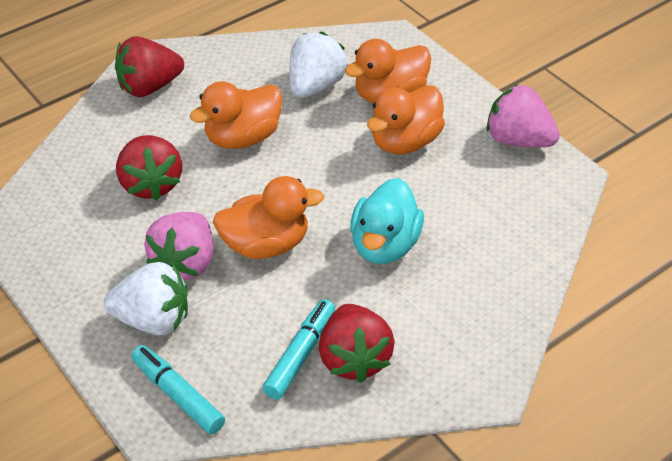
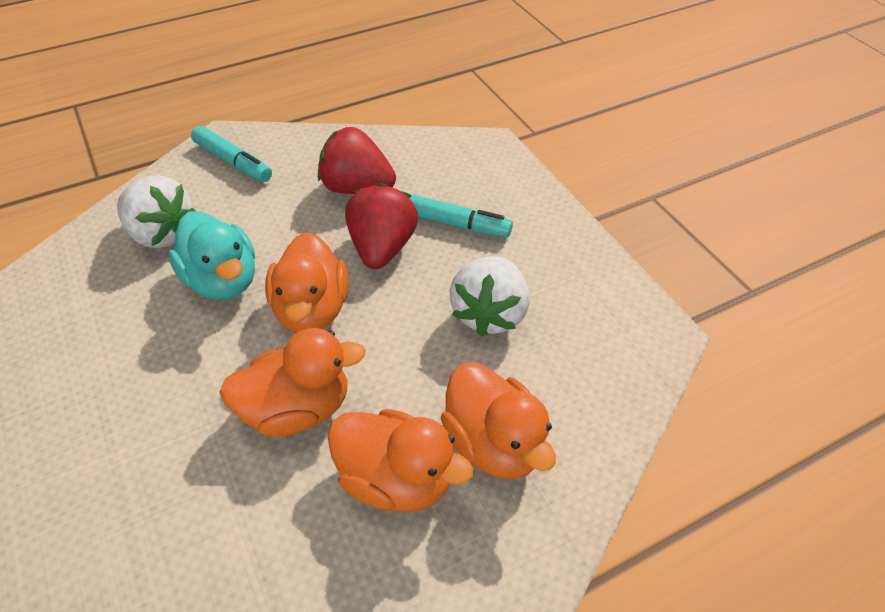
pink strawberry: [144,212,213,280] [487,84,560,147] = 2 -> none = 0
red strawberry: [115,36,184,97] [116,135,182,200] [319,304,395,383] = 3 -> [318,127,396,194] [345,183,418,269] = 2

